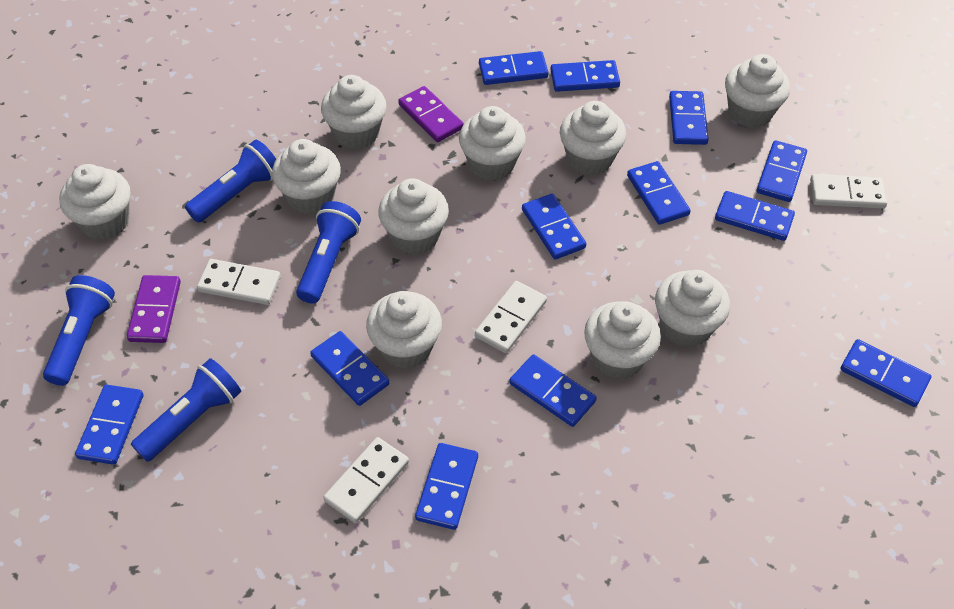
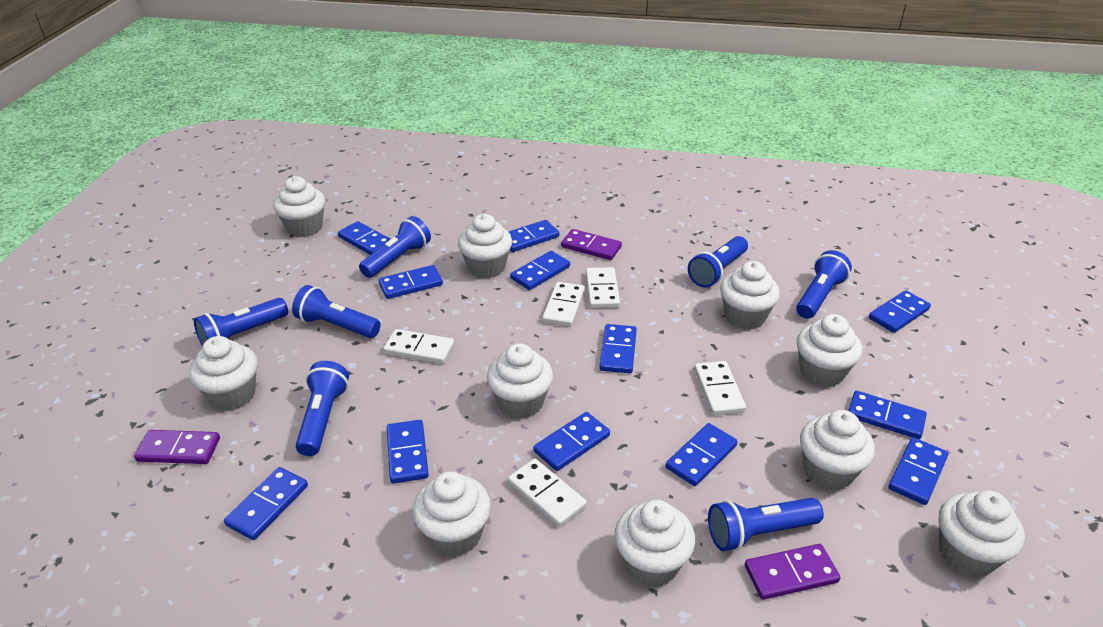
blue flashlight: [43,275,115,386] [131,358,241,462] [185,140,276,223] [296,201,361,304] = 4 -> [194,298,288,346] [292,285,381,338] [296,361,349,456] [359,216,431,278] [688,236,748,288] [708,498,824,551] [796,250,852,319] = 7
purple domino: [127,275,181,343] [398,86,464,142] = 2 -> [134,430,220,464] [561,229,622,260] [745,544,840,600] = 3
white domino: [197,259,281,305] [323,437,409,523] [475,281,547,353] [810,174,887,209] = 4 -> [383,329,455,364] [508,458,587,527] [542,282,585,327] [586,267,620,308] [694,361,746,415] = 5

